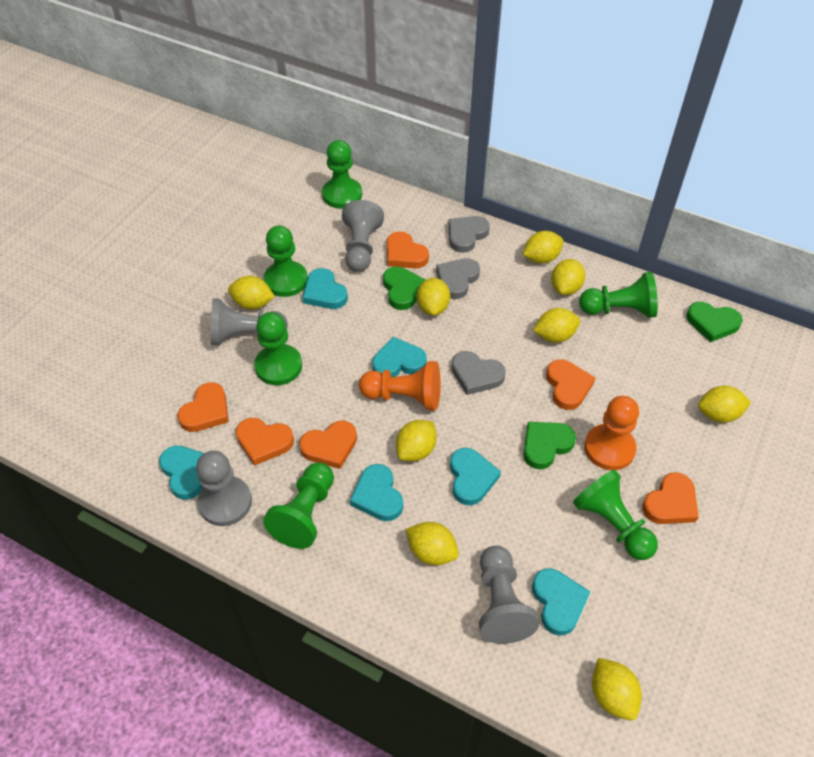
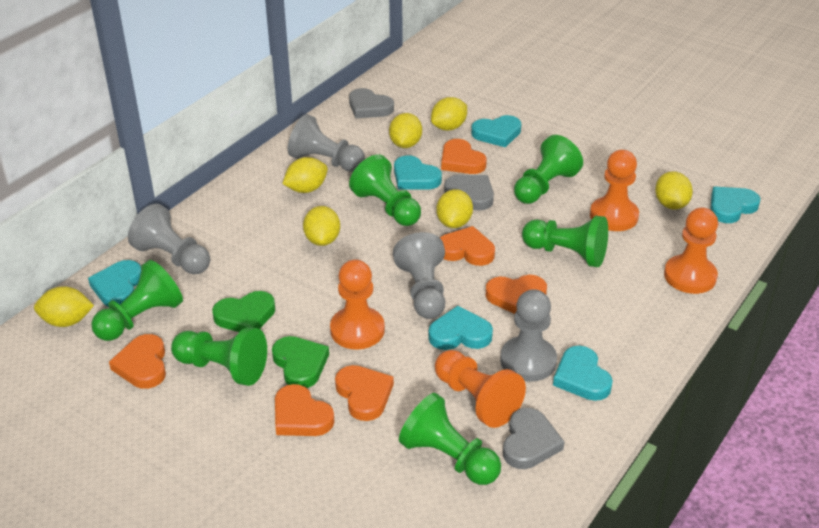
green heart: [383,267,426,310] [523,422,576,469] [686,302,743,342] = 3 -> [212,291,275,332] [272,336,329,388] = 2
orange pawn: [359,361,441,410] [584,396,639,470] = 2 -> [330,259,385,350] [435,350,526,428] [590,150,639,231] [664,208,718,294] = 4
yellow lemon: [228,276,275,310] [396,420,437,461] [406,522,459,565] [417,278,450,316] [523,231,564,264] [533,308,580,343] [551,259,585,295] [592,658,642,720] [698,386,751,423] = 9 -> [34,286,94,327] [283,157,328,193] [303,206,340,246] [389,113,422,148] [431,97,467,131] [436,189,473,228] [655,171,693,210] = 7

